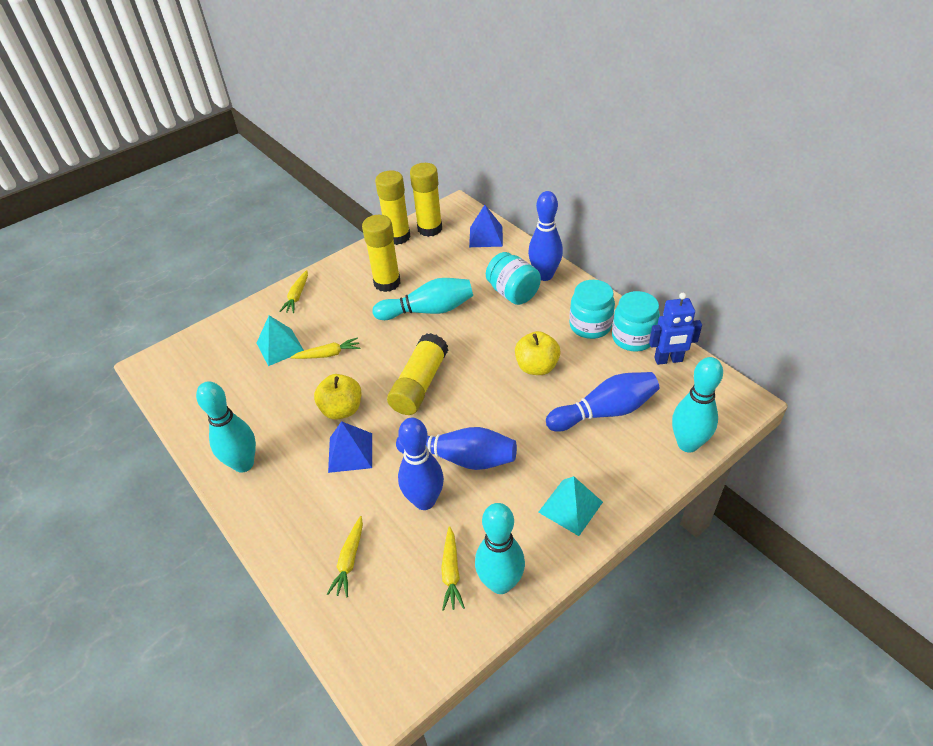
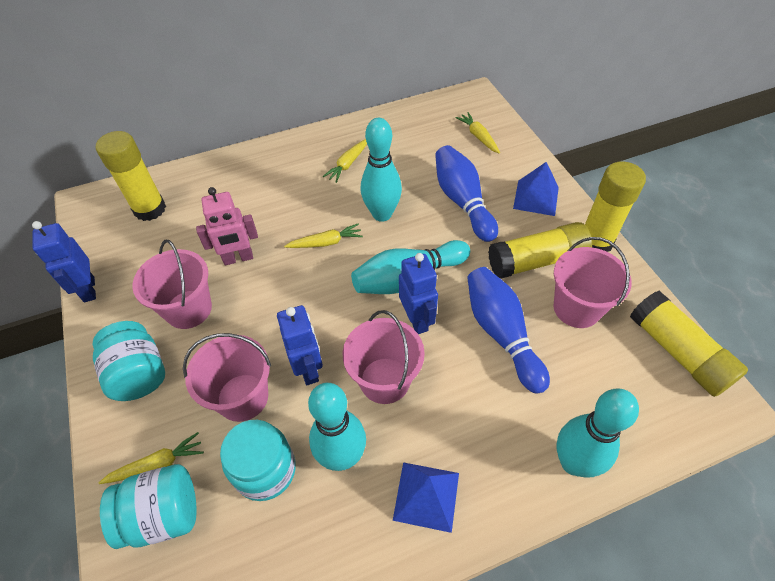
blue bowling pin: [396,427,517,470] [398,418,444,510] [528,191,563,281] [546,372,659,432] = 4 -> [435,145,498,242] [467,267,550,394] = 2
blue robot: [649,293,702,365] = 1 -> [32,221,96,302] [277,305,323,385] [399,253,438,334] = 3
pink bucket: none = 0 -> [132,240,212,329] [183,333,271,422] [343,310,425,404] [554,237,632,328] = 4
pink robot: none = 0 -> [196,187,258,265] = 1
turquoise pyramid: [257,315,304,366] [538,476,603,536] = 2 -> none = 0
yellow apple: [314,374,361,420] [515,331,561,375] = 2 -> none = 0

